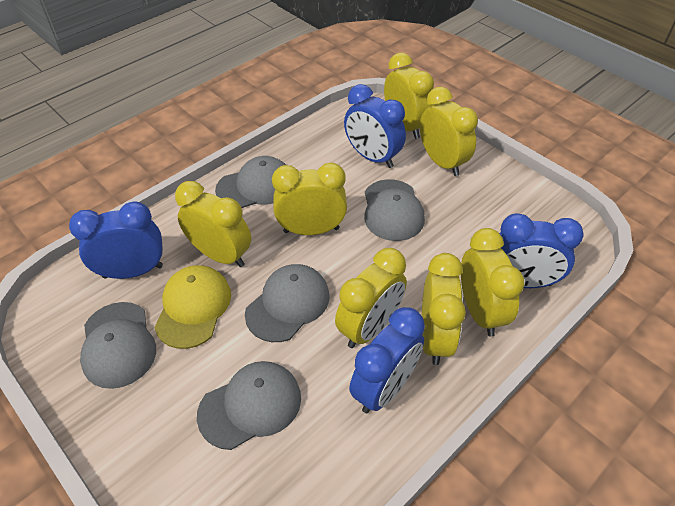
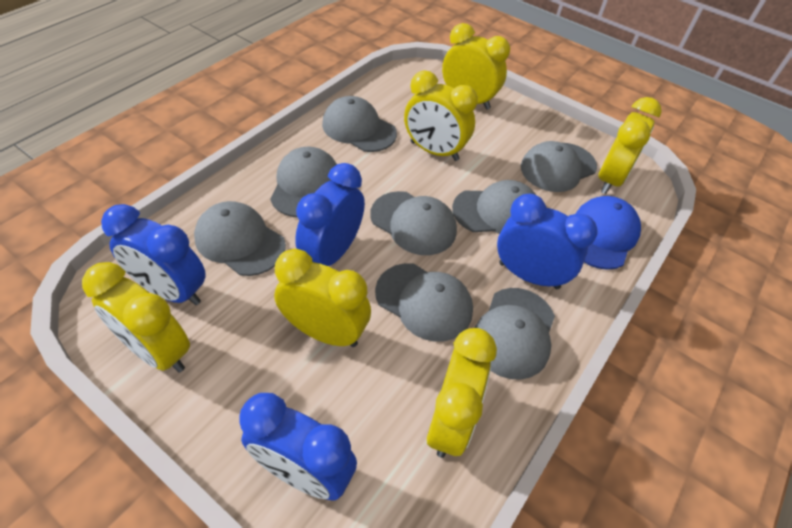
blue cap: none = 0 -> [575,196,641,270] = 1
grey cap: [80,302,156,389] [197,361,301,450] [215,156,286,208] [245,264,329,342] [364,179,425,241] = 5 -> [194,201,286,276] [270,147,337,217] [322,96,397,152] [370,191,457,255] [375,263,473,342] [452,180,536,234] [475,288,555,380] [521,141,597,192] = 8
yellow cap: [154,265,231,349] = 1 -> none = 0
yellow clock: [175,181,251,267] [272,163,347,235] [335,248,407,348] [384,53,434,139] [420,87,478,176] [422,253,466,365] [461,228,524,337] = 7 -> [82,262,190,372] [274,249,371,347] [404,71,478,161] [427,328,497,458] [442,23,510,110] [598,97,662,194] = 6

